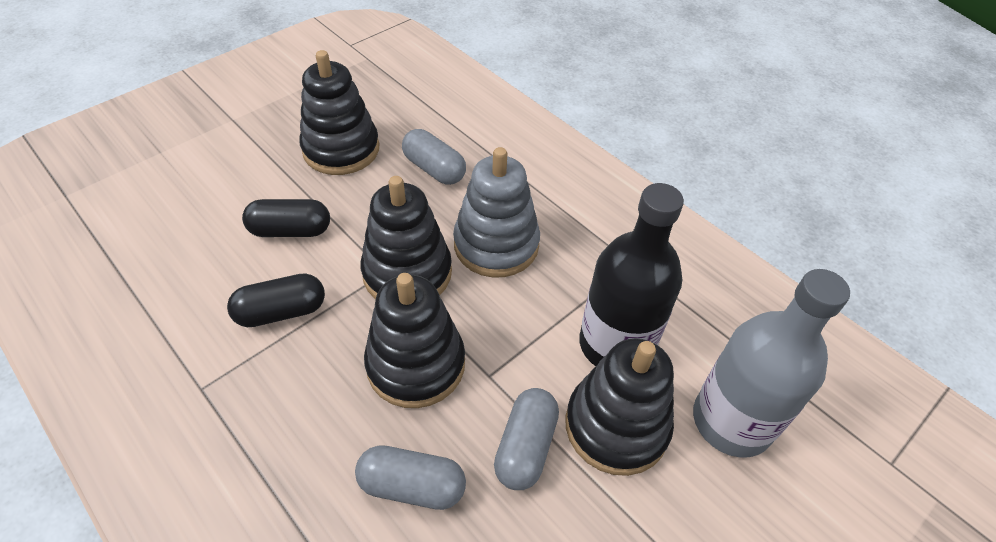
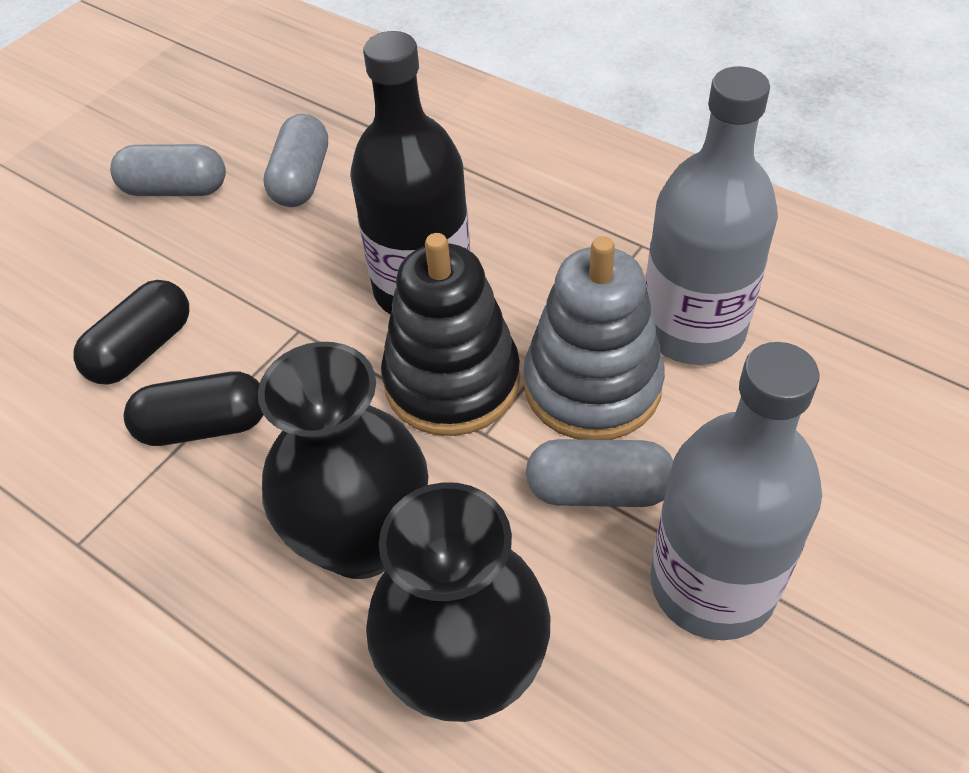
black stacking toy: [299,50,379,175] [360,176,452,299] [364,273,465,408] [565,338,674,476] = 4 -> [381,233,520,436] = 1
black vase: none = 0 -> [258,342,428,579] [366,482,550,722] = 2
grey bottle: [693,269,850,458] = 1 -> [646,66,778,365] [651,342,822,640] = 2

